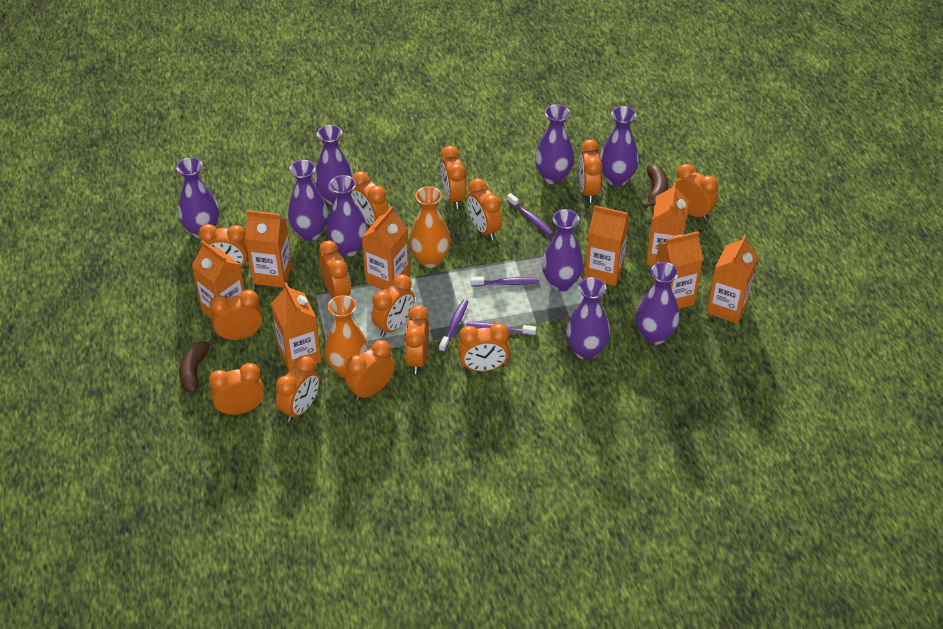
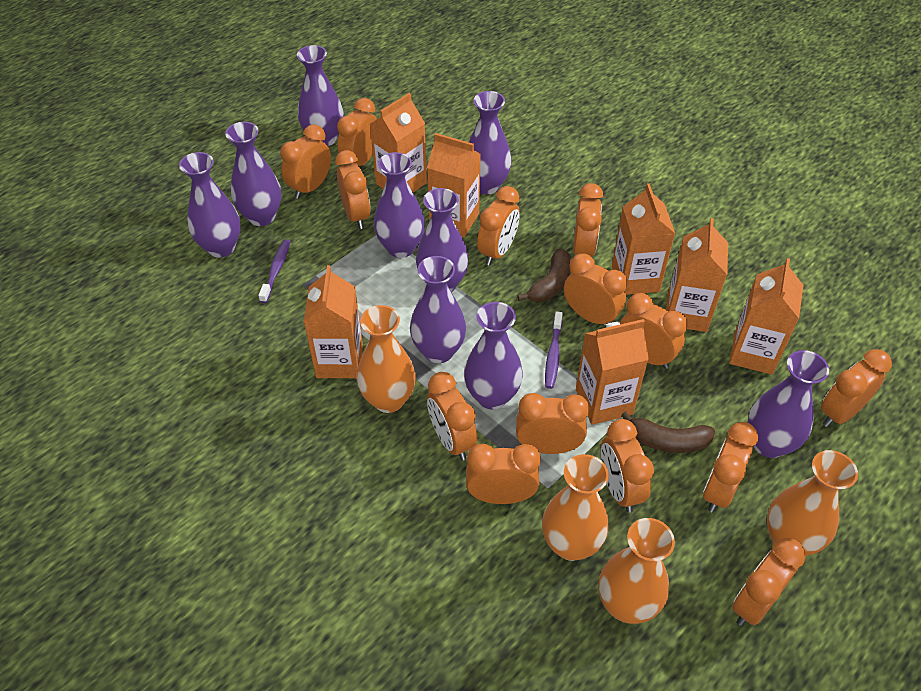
orange carton: [192,240,245,318] [245,210,292,288] [271,283,322,371] [362,206,410,290] [584,205,629,286] [646,183,689,266] [652,231,703,309] [707,235,758,324] = 8 -> [304,265,363,378] [370,93,427,192] [427,133,481,238] [576,319,649,425] [612,183,675,295] [666,218,728,332] [729,258,803,375] = 7
orange vase: [324,295,369,378] [409,186,451,268] = 2 -> [357,305,416,413] [542,454,609,561] [599,518,675,624] [767,450,858,556] = 4
purple toothbrush: [439,299,468,352] [466,322,536,336] [471,277,539,287] [507,193,554,236] = 4 -> [258,239,290,303] [545,311,563,389] = 2

